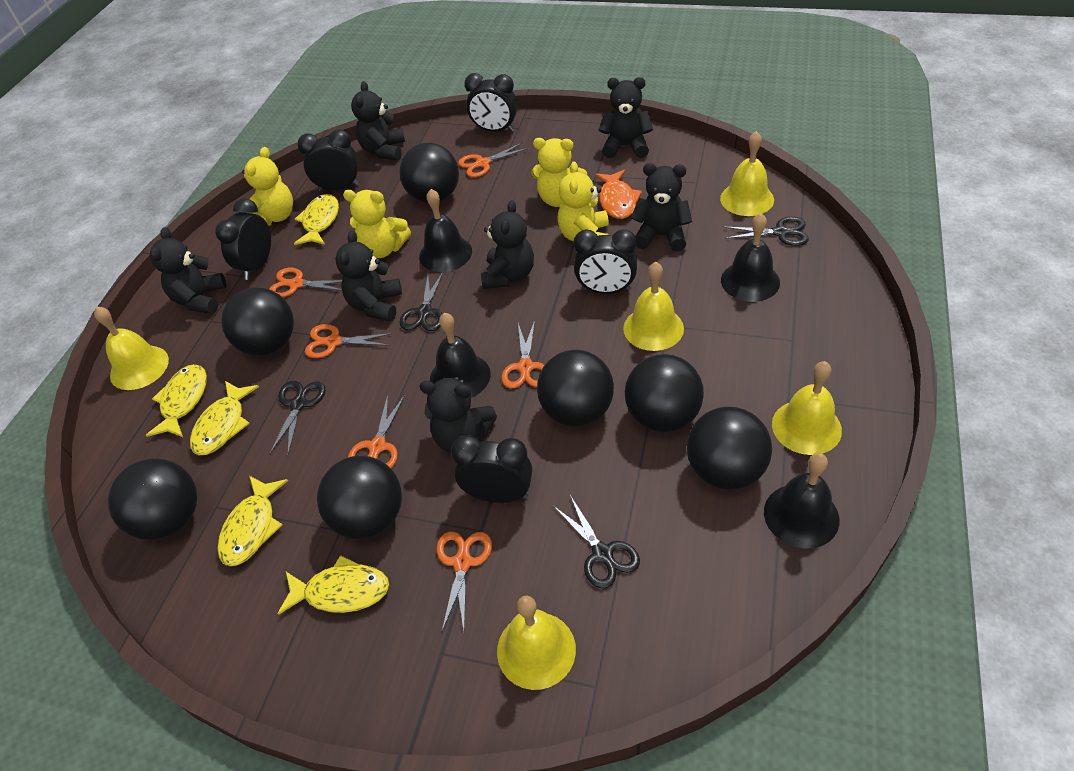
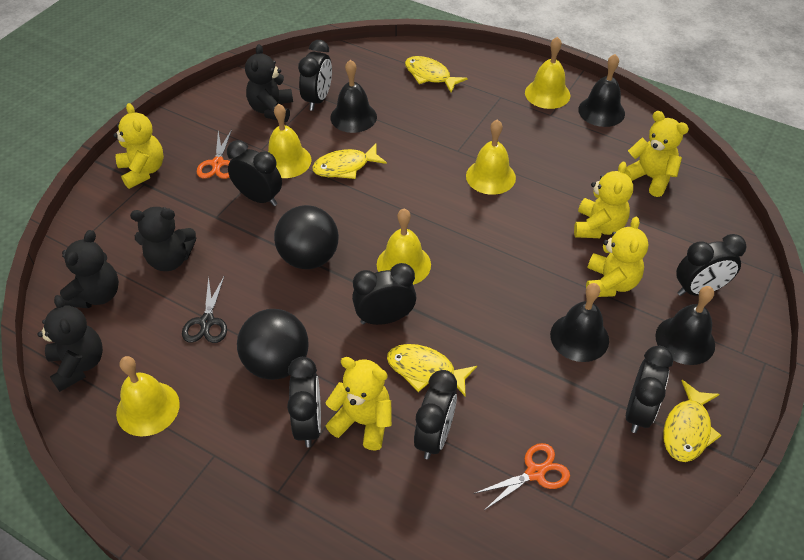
black ball: [108,458,197,540] [221,287,294,356] [317,456,402,539] [400,143,459,203] [537,350,614,427] [625,354,704,432] [687,407,772,490] = 7 -> [237,309,309,380] [274,205,339,269] = 2
black clock: [215,199,271,280] [297,129,359,191] [451,435,532,503] [464,73,518,132] [574,229,637,294] = 5 -> [227,140,282,206] [287,357,321,447] [298,40,332,111] [352,263,416,325] [414,370,457,459] [626,346,673,433] [676,234,747,296] = 7
black scissors: [269,381,325,455] [400,271,444,331] [554,495,640,589] [724,217,809,246] = 4 -> [182,275,227,343] = 1
black teddy bear: [150,227,226,314] [335,230,402,322] [351,81,405,160] [419,377,497,453] [481,200,534,289] [599,77,653,158] [631,163,692,251] = 7 -> [38,295,103,392] [60,230,119,308] [130,207,196,271] [245,44,293,122] = 4
orange fish: [595,169,642,219] = 1 -> none = 0
orange scissors: [269,268,342,297] [305,324,393,358] [348,395,405,468] [436,532,492,633] [458,142,529,177] [502,320,544,389] = 6 -> [197,129,232,179] [474,443,570,510] = 2
yellow fish: [146,364,207,437] [190,381,259,455] [218,476,288,566] [277,555,389,615] [294,194,339,245] = 5 -> [312,144,387,179] [387,344,477,396] [405,56,468,93] [663,380,722,462] = 4
yellow teddy bear: [242,147,293,226] [343,190,411,258] [531,138,587,207] [557,161,609,241] = 4 -> [113,103,164,189] [325,357,392,451] [574,162,633,238] [586,217,648,297] [625,111,689,197] = 5

